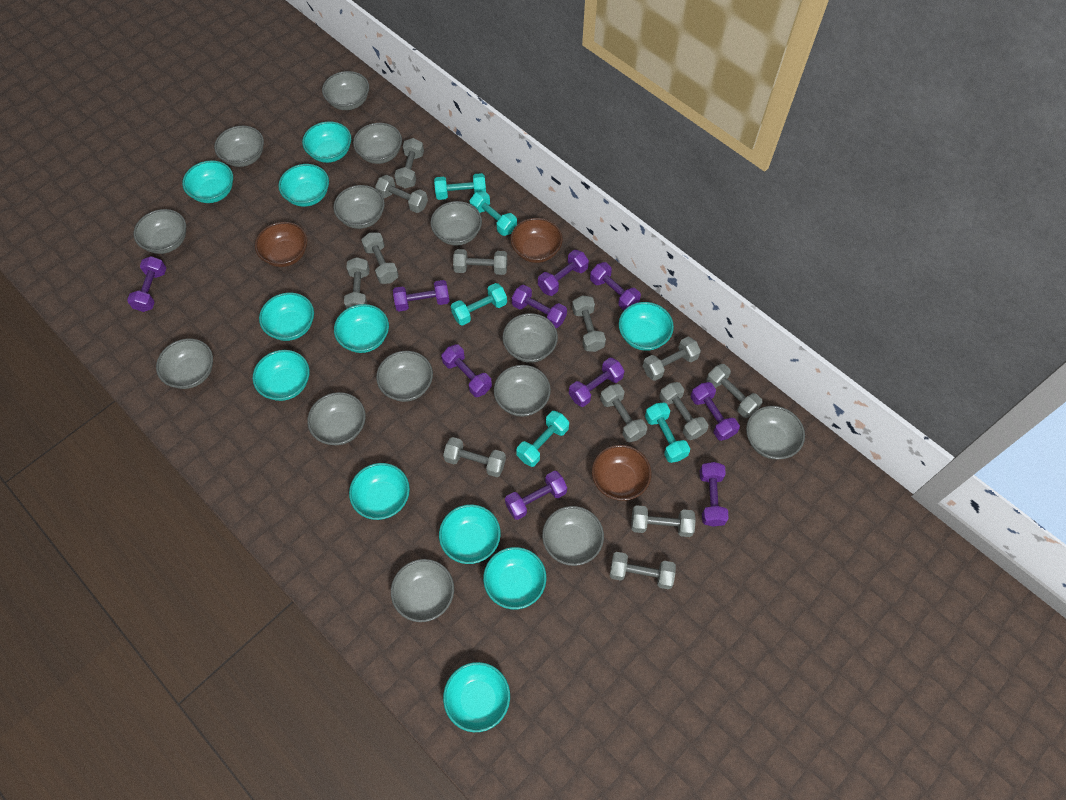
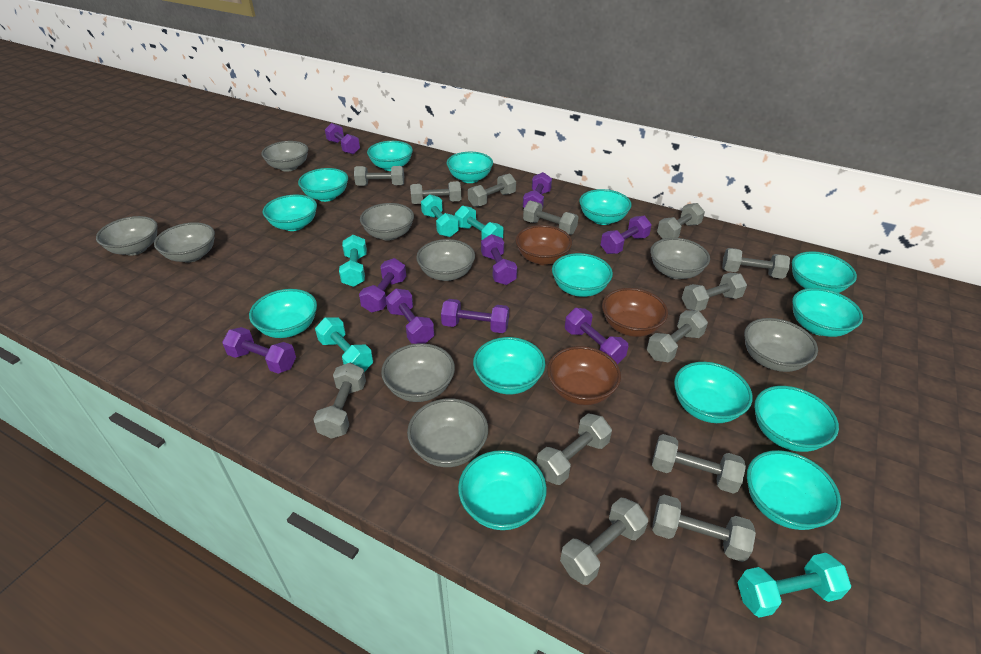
grey bowl: [133,209,186,254] [156,338,213,389] [214,126,264,167] [307,392,366,445] [322,71,369,110] [333,185,385,229] [353,123,402,164] [376,351,433,402] [391,559,454,622] [430,201,482,246] [494,365,551,417] [502,313,558,363] [542,506,604,566] [746,406,805,459] = 14 -> [96,216,158,256] [154,222,215,263] [261,141,308,172] [360,203,414,241] [381,343,455,402] [407,398,488,467] [416,239,475,281] [650,238,710,279] [744,318,818,372] = 9
purple dumbbell: [127,256,167,312] [393,280,450,311] [441,344,492,397] [505,471,567,520] [512,285,567,328] [538,250,589,296] [569,358,625,407] [590,262,641,310] [691,382,740,441] [700,462,729,527] = 10 -> [222,327,296,374] [325,123,360,154] [359,258,406,313] [386,288,435,344] [441,299,509,333] [481,234,517,285] [523,172,552,208] [565,308,628,364] [601,216,652,254] = 9
turquoise bowl: [182,160,233,203] [253,350,310,401] [259,293,314,341] [278,164,329,207] [302,121,351,163] [334,304,389,353] [349,463,410,520] [439,504,501,564] [443,662,510,732] [483,547,546,609] [619,302,674,351] = 11 -> [249,289,317,338] [263,195,317,231] [298,168,348,202] [367,141,413,171] [447,152,493,183] [458,450,547,530] [473,337,545,394] [552,253,613,297] [579,189,631,225] [674,362,753,423] [747,450,841,530] [754,386,839,452] [792,251,857,293] [792,288,863,337] = 14

